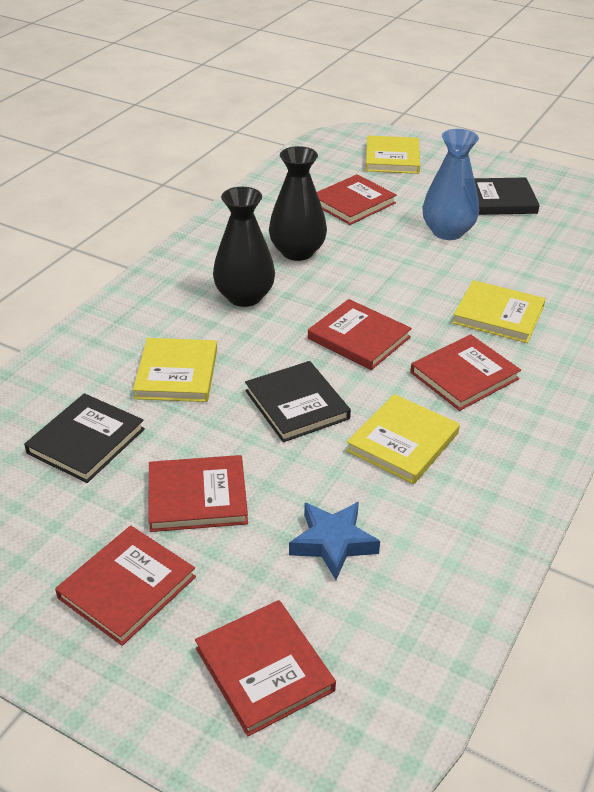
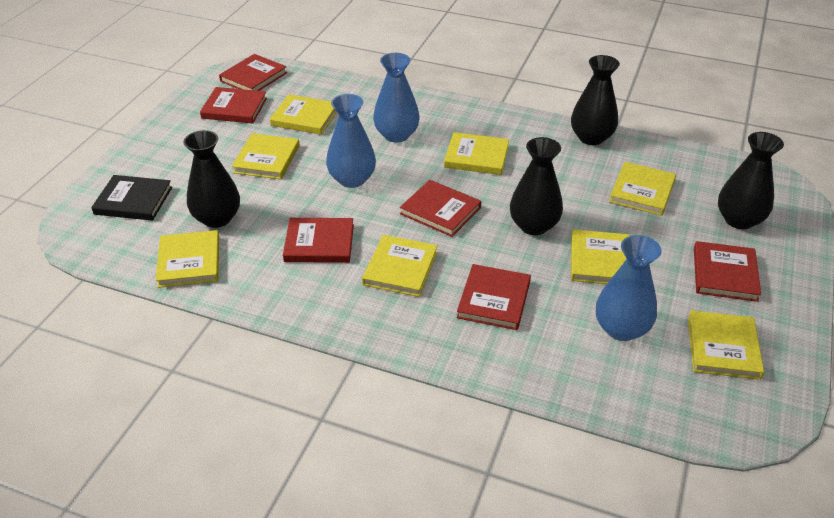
black book: [24,393,145,483] [245,361,351,442] [474,178,540,215] = 3 -> [91,175,172,221] = 1
black vase: [213,187,275,307] [269,146,327,261] = 2 -> [183,130,240,228] [510,137,563,235] [571,55,620,145] [718,132,784,229] = 4
blue star: [289,502,380,580] = 1 -> none = 0
blue vase: [422,129,479,240] = 1 -> [326,94,376,188] [373,53,420,143] [596,235,662,341] = 3
yellow book: [133,338,217,402] [346,394,460,484] [365,135,420,174] [452,280,546,343] = 4 -> [156,230,219,288] [232,133,300,179] [270,94,337,135] [362,235,438,297] [444,132,509,175] [571,229,630,284] [609,162,676,216] [688,310,764,380] = 8

